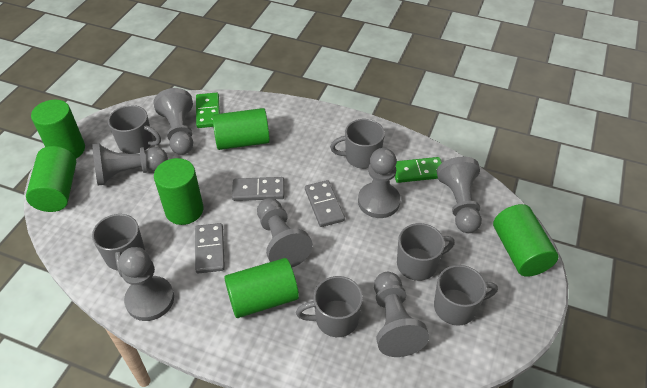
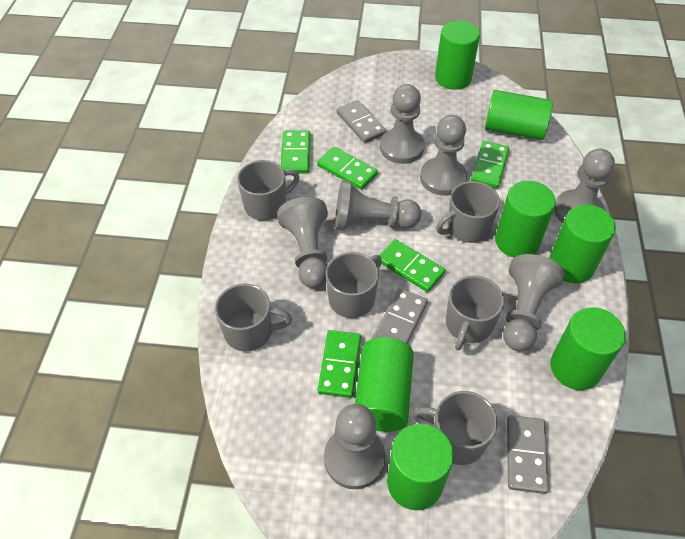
green cylinder: [26,146,76,212] [31,100,85,159] [154,158,204,225] [212,108,270,150] [224,258,299,318] [493,204,559,277] = 6 -> [355,337,414,432] [387,424,454,510] [435,21,480,90] [485,90,553,140] [495,181,556,258] [549,204,616,283] [550,307,626,390] = 7
green domino: [196,93,220,128] [395,157,442,183] = 2 -> [281,130,310,173] [317,146,378,190] [318,330,361,398] [379,239,445,292] [471,141,509,189] = 5

